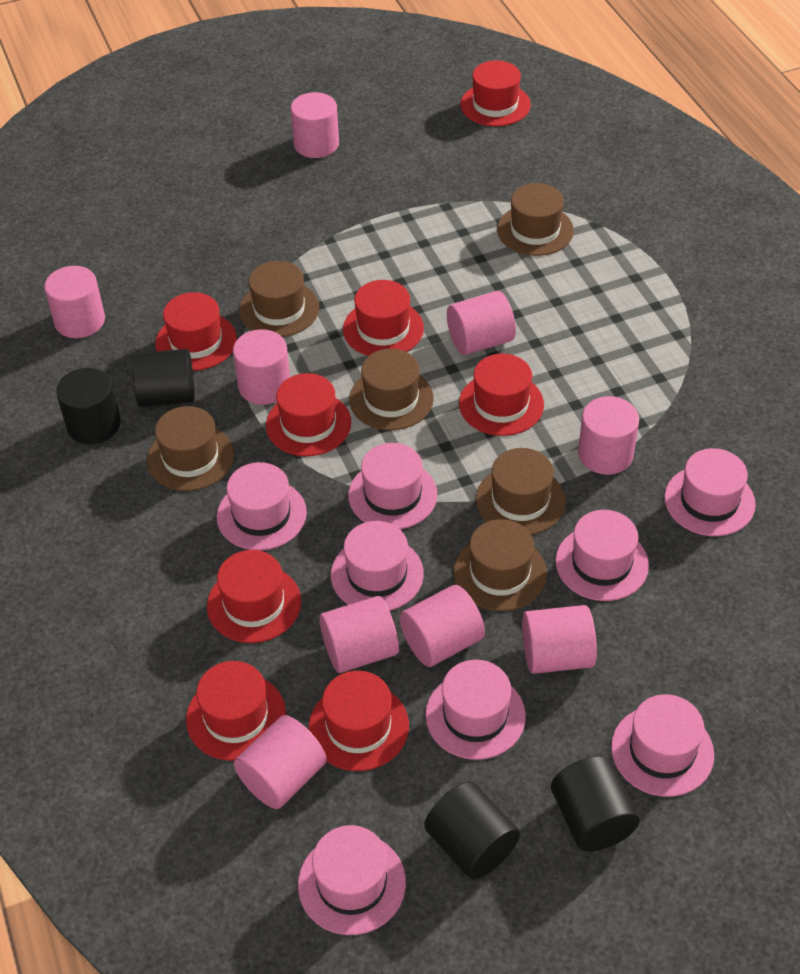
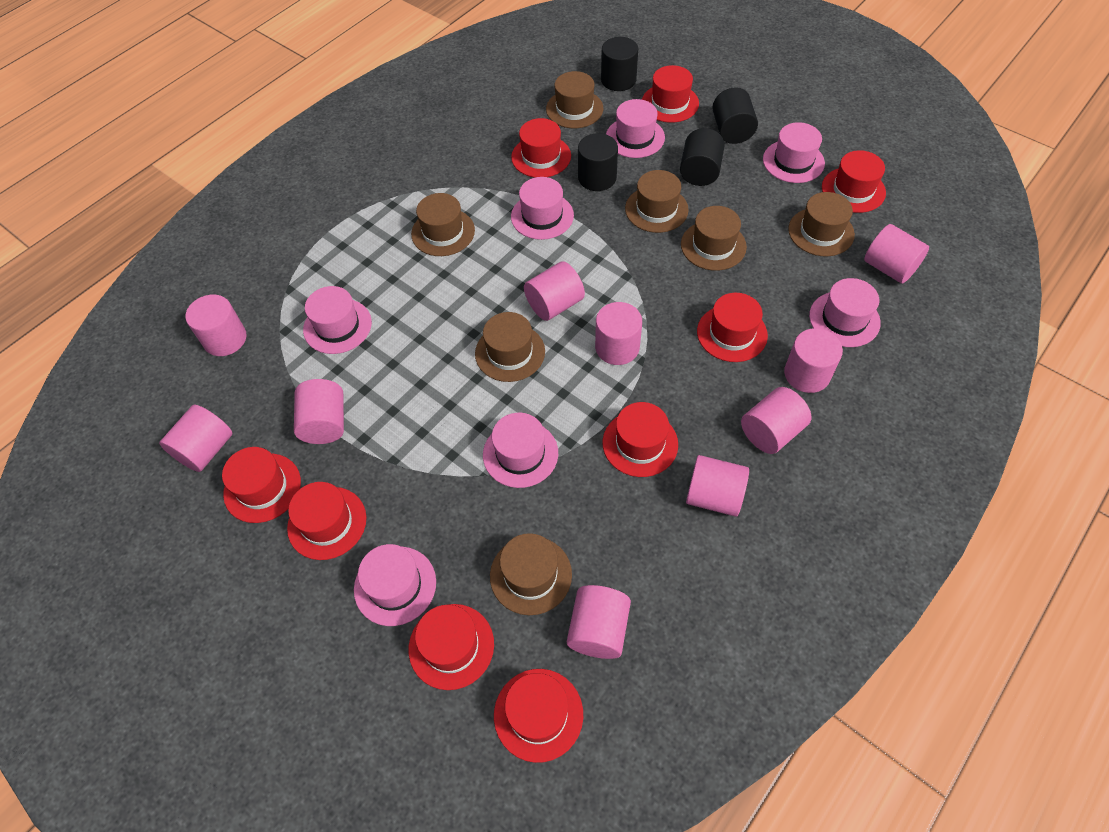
brown hat: [147,406,234,491] [239,261,319,337] [349,349,434,430] [454,519,547,611] [476,448,566,535] [497,183,574,256] = 6 -> [411,193,475,256] [475,312,545,382] [490,533,572,615] [546,71,603,128] [625,170,689,233] [681,206,747,271] [788,192,855,256] = 7
pink cylinder: [44,266,105,338] [233,329,290,405] [234,715,327,809] [290,92,339,158] [320,596,399,673] [400,585,485,667] [447,291,516,355] [522,605,597,674] [578,396,639,475] = 9 -> [159,405,232,472] [186,295,246,356] [294,379,344,444] [524,261,585,321] [567,585,631,659] [595,302,642,365] [686,455,749,517] [741,387,812,454] [784,328,843,393] [864,224,929,283] = 10
pink hat: [217,462,307,551] [298,825,406,935] [331,521,424,611] [348,443,438,529] [425,660,526,760] [555,510,649,601] [611,694,714,797] [664,448,756,536] = 8 -> [303,286,372,354] [354,544,436,626] [483,413,558,488] [511,177,574,240] [606,99,665,158] [763,122,825,183] [809,278,881,347] = 7
red hat: [155,292,237,371] [186,661,286,761] [207,550,301,643] [266,373,351,456] [309,671,409,771] [343,280,424,356] [459,354,544,436] [460,60,531,127] = 8 -> [222,447,301,523] [287,482,366,560] [408,604,494,690] [494,669,583,763] [511,118,571,178] [602,402,678,477] [642,65,699,123] [697,293,768,362] [822,150,886,213] = 9

